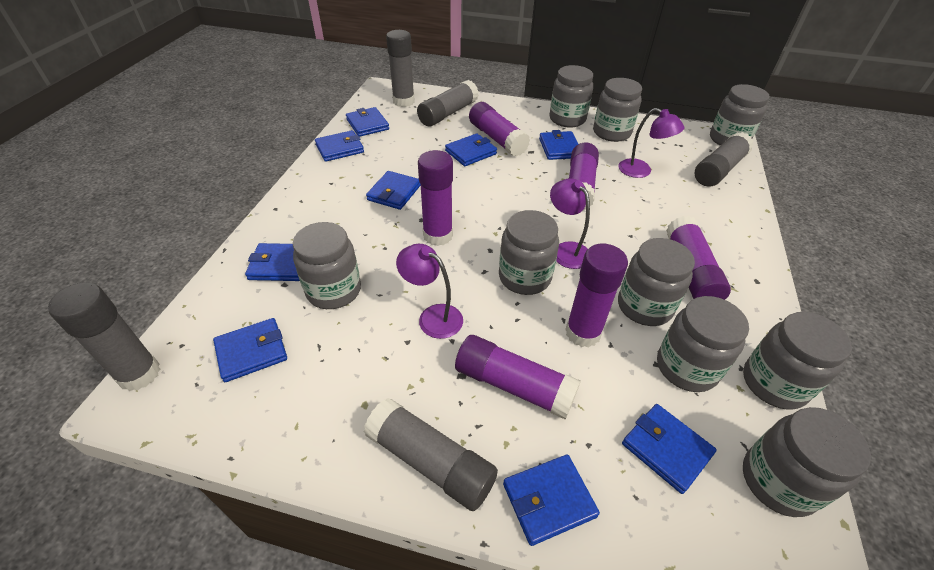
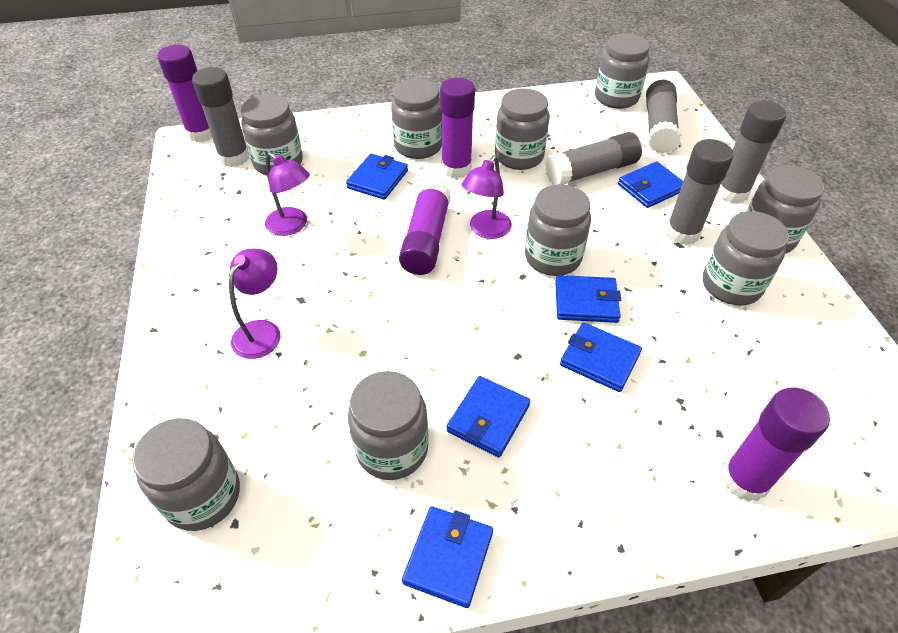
blue wallet: [213,318,287,382] [245,243,300,281] [315,130,364,162] [346,107,389,137] [366,171,421,210] [445,133,497,166] [503,454,600,546] [539,130,578,160] [622,404,717,494] = 9 -> [346,154,408,200] [402,506,493,608] [447,376,530,457] [555,275,621,323] [560,322,642,392] [618,161,683,208] = 6
purple glue stick: [418,150,453,246] [455,335,581,420] [469,102,530,157] [565,244,628,348] [569,142,599,210] [666,216,731,300] = 6 -> [157,44,212,142] [399,180,451,275] [440,78,475,178] [722,388,830,502] = 4

